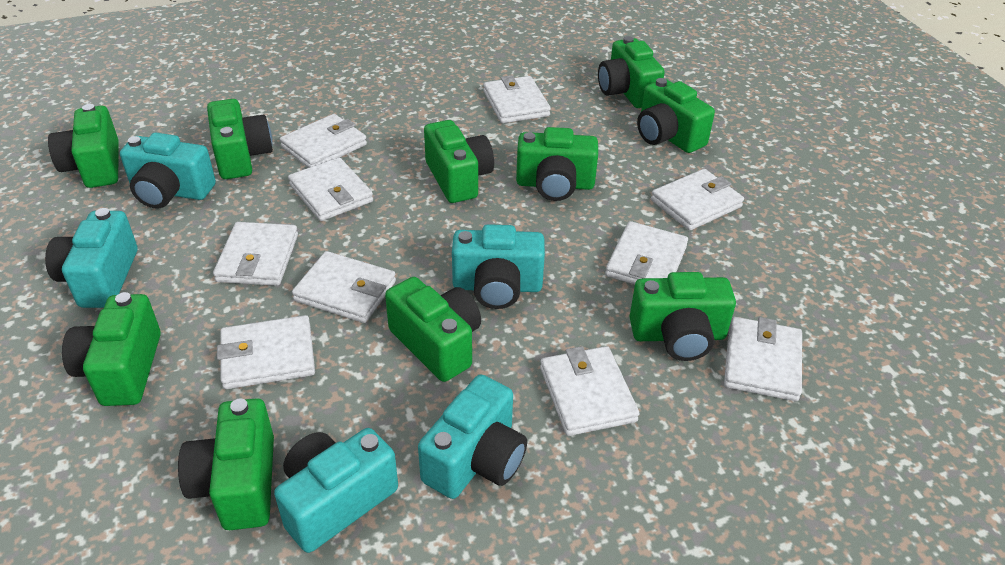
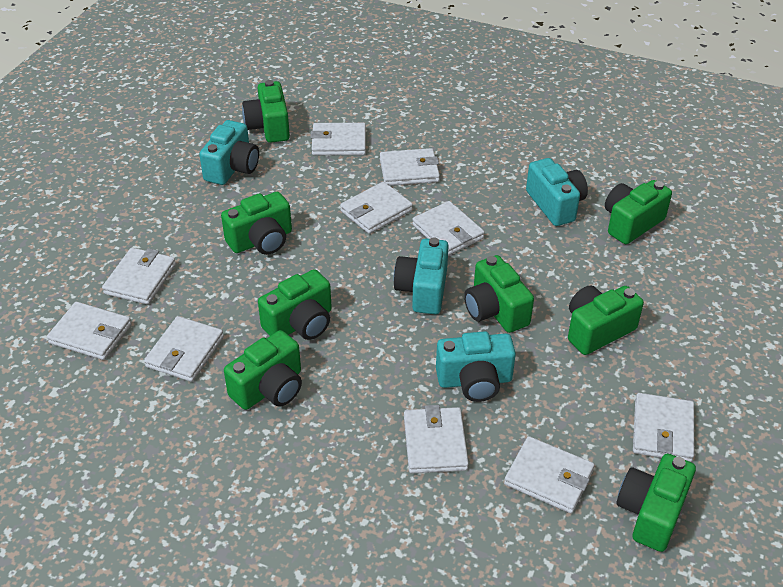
green camera: [48,104,119,188] [62,292,161,406] [178,398,274,530] [207,99,273,179] [385,277,481,382] [424,120,494,203] [516,127,598,201] [598,36,665,108] [629,272,736,361] [637,78,715,153] = 10 -> [221,192,292,255] [224,330,302,410] [242,80,290,143] [258,269,332,340] [464,255,534,333] [568,285,644,355] [605,180,672,244] [617,454,696,552] = 8
turquoise camera: [45,208,137,308] [120,132,216,209] [274,428,398,553] [418,374,527,499] [452,224,545,309] = 5 -> [199,120,259,185] [393,237,449,314] [436,331,516,402] [526,158,588,226] = 4

